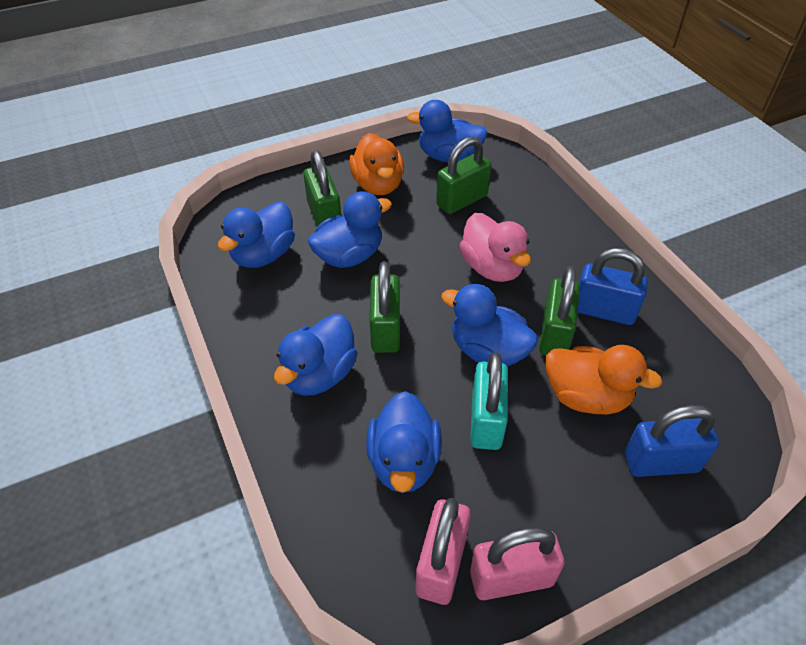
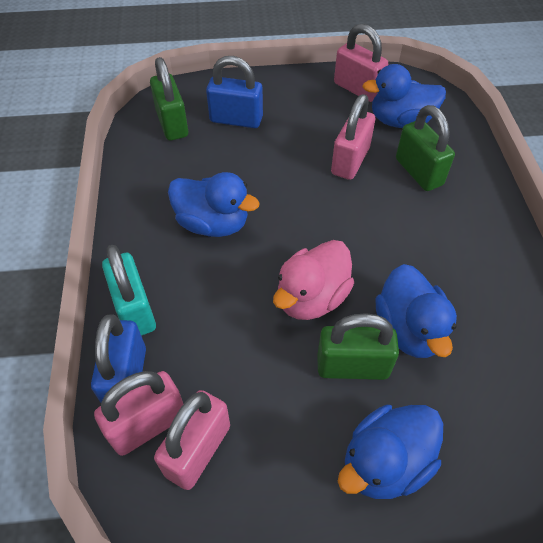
blue duck: [218,202,295,268] [274,314,358,396] [308,191,392,268] [366,391,442,493] [407,100,488,162] [441,284,538,366] = 6 -> [168,172,259,237] [338,405,443,499] [362,64,446,128] [376,264,457,358] = 4
green padlock: [303,151,341,226] [370,262,400,353] [436,136,491,214] [539,266,580,356] = 4 -> [150,57,188,141] [317,313,399,380] [396,105,455,191] = 3
orange duck: [349,133,404,195] [545,345,662,415] = 2 -> none = 0
pink padlock: [416,498,471,605] [470,527,565,600] = 2 -> [94,371,183,456] [154,390,230,490] [331,94,375,180] [334,24,388,102] = 4

